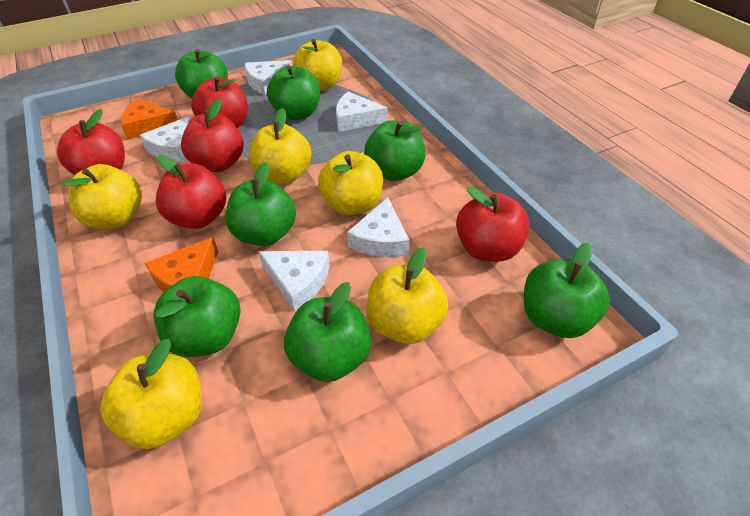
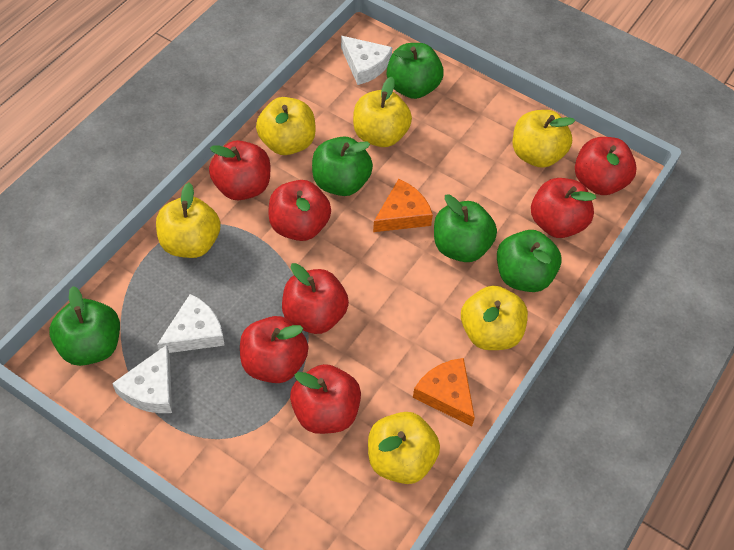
green apple: [154,276,241,357] [175,49,228,99] [225,162,296,246] [267,65,320,120] [284,282,371,382] [364,120,426,181] [524,242,610,338] = 7 -> [49,286,120,366] [312,136,373,196] [387,43,444,99] [434,194,497,262] [497,230,561,292] = 5
red apple: [57,109,125,175] [156,155,226,229] [181,99,244,172] [191,76,248,128] [456,186,530,262] = 5 -> [209,140,270,201] [240,316,309,383] [268,180,331,241] [282,263,349,334] [290,364,361,434] [531,178,596,238] [575,137,637,195] = 7
white cheese: [140,116,191,162] [245,60,291,95] [258,251,330,311] [336,92,388,132] [347,197,409,257] = 5 -> [112,345,172,413] [157,294,225,353] [341,36,392,85] = 3

